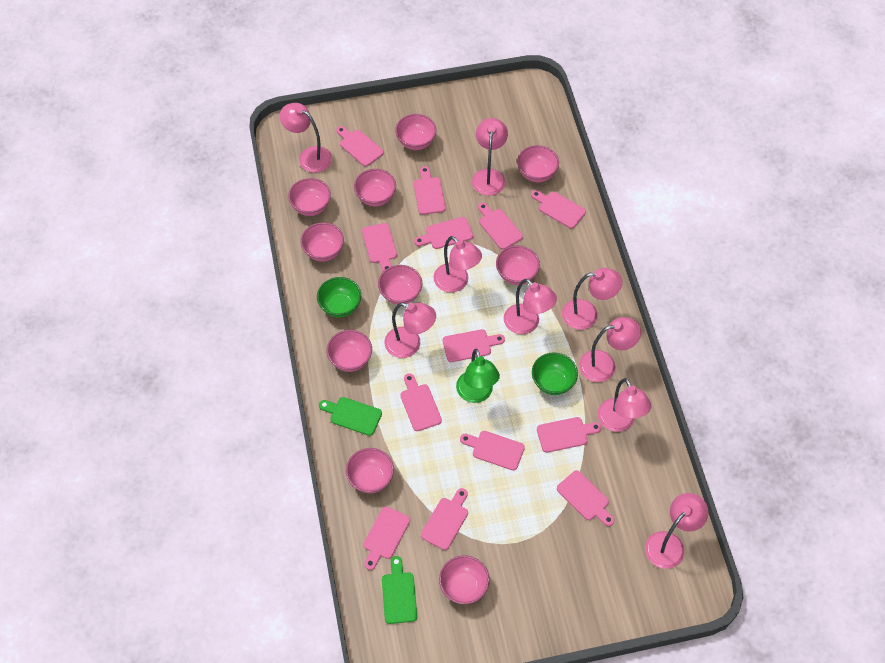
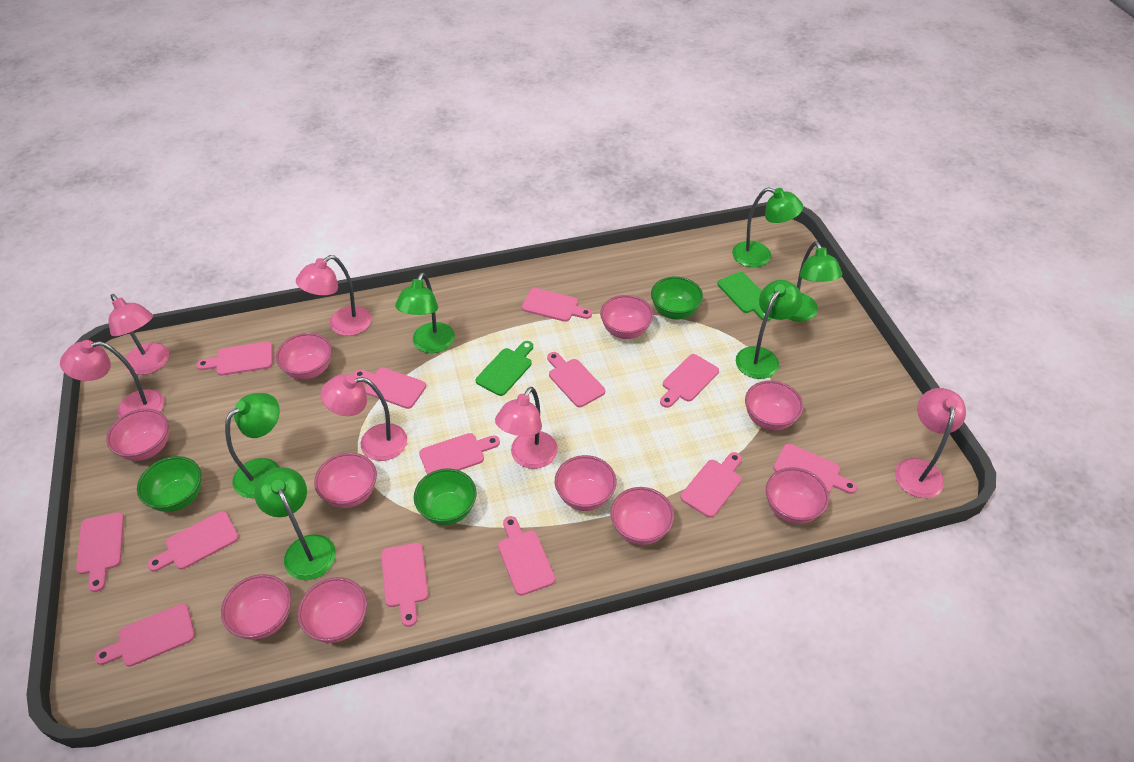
green bowl: [317,277,361,318] [532,352,578,395] = 2 -> [137,456,201,512] [414,468,477,525] [651,277,703,320] = 3
green lamp: [456,349,500,403] = 1 -> [225,393,280,498] [254,467,336,580] [395,272,455,353] [732,187,803,267] [736,280,802,379] [788,241,842,322] = 6
pink lamp: [280,103,332,173] [385,303,436,358] [433,236,482,293] [472,118,508,196] [504,279,557,334] [562,268,622,330] [579,317,641,382] [598,378,651,432] [645,493,708,569] = 9 -> [60,340,164,418] [108,294,169,375] [296,255,372,336] [321,374,407,461] [495,387,558,469] [895,388,966,498] = 6

